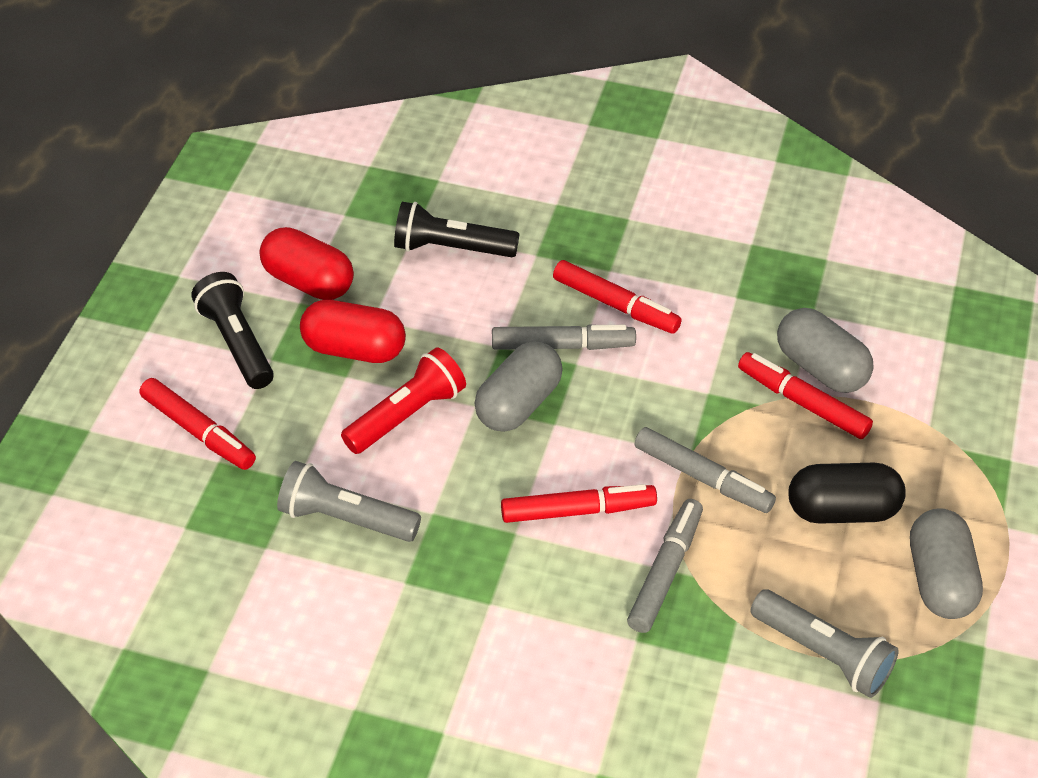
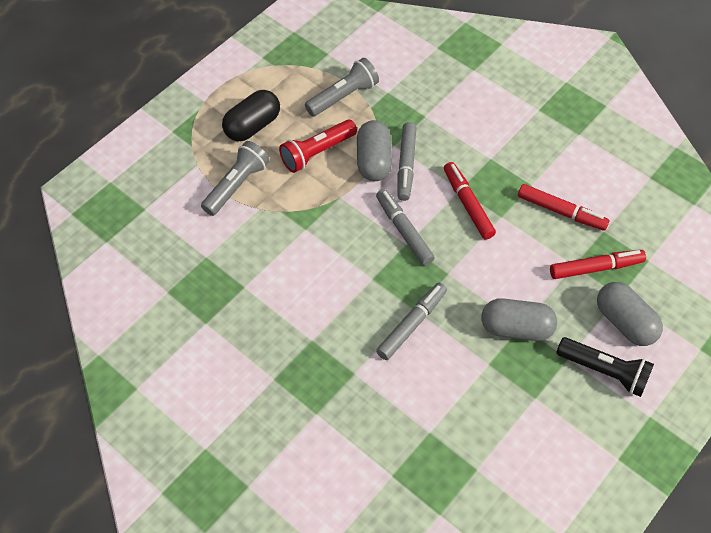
black flashlight: [191,272,274,389] [394,202,519,257] = 2 -> [556,337,654,397] = 1
red capsule: [260,227,354,300] [300,300,406,363] = 2 -> none = 0
red marker: [139,378,256,470] [501,484,657,523] [553,260,682,334] [738,352,873,439] = 4 -> [444,162,496,239] [518,184,609,231] [550,250,646,279] = 3

